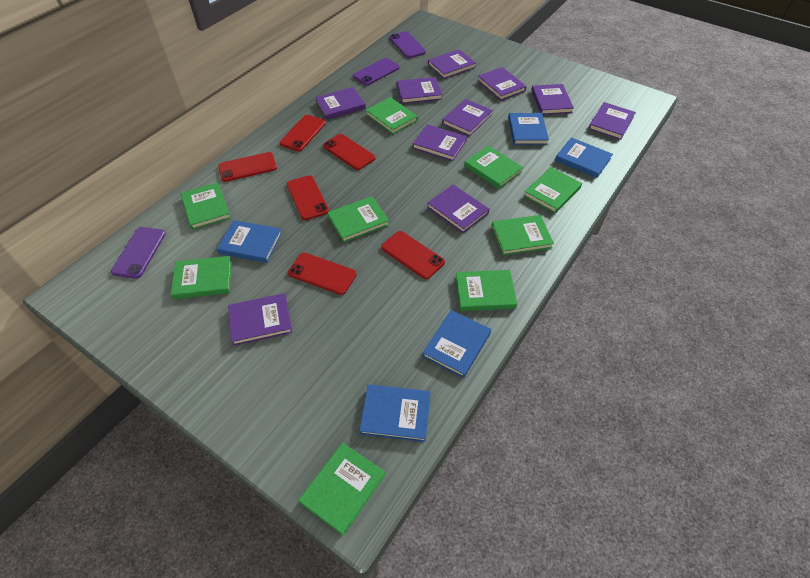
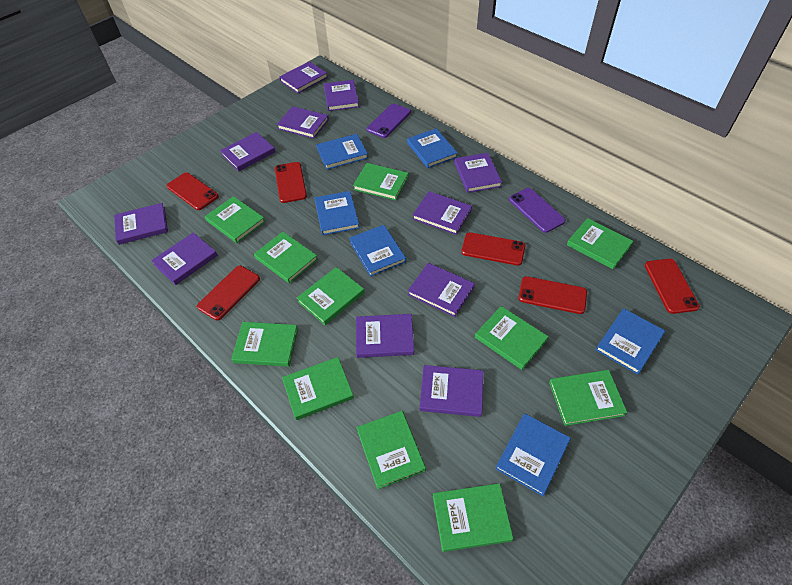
blue book: [217,220,282,263] [359,384,431,442] [422,310,491,378] [508,113,549,145] [555,137,613,178] = 5 -> [314,191,359,235] [316,134,368,170] [349,225,406,277] [407,128,458,168] [495,413,571,496] [596,308,665,375] = 6
green book: [171,256,232,299] [181,182,231,230] [298,443,385,536] [327,196,389,242] [366,97,418,134] [455,270,517,311] [464,146,523,189] [491,215,554,255] [524,167,582,213] = 9 -> [205,196,265,243] [231,322,298,367] [254,232,318,283] [282,357,354,420] [297,267,364,325] [353,163,409,201] [357,411,426,489] [433,483,513,552] [475,306,549,370] [549,370,627,426] [567,218,633,269] = 11
purple book: [228,293,292,346] [315,87,366,120] [397,77,442,104] [413,124,467,161] [427,185,489,233] [428,49,476,79] [442,99,493,136] [477,67,527,100] [531,84,574,115] [588,102,636,140] = 10 -> [114,203,168,245] [151,232,218,285] [220,132,275,172] [277,106,329,139] [279,62,328,93] [324,80,359,111] [356,314,414,358] [408,263,475,317] [413,191,472,235] [419,365,483,417] [454,153,502,193] = 11
purple phone: [111,227,166,279] [353,58,400,85] [389,31,426,58] = 3 -> [367,104,411,138] [509,188,566,233] = 2

